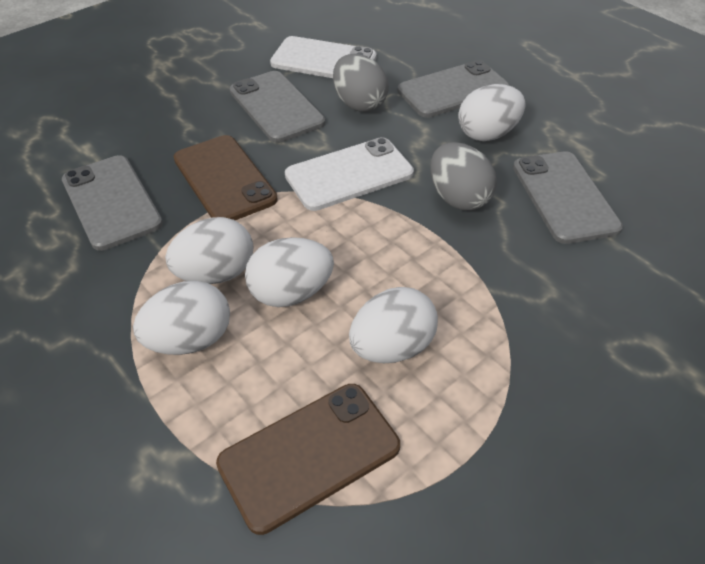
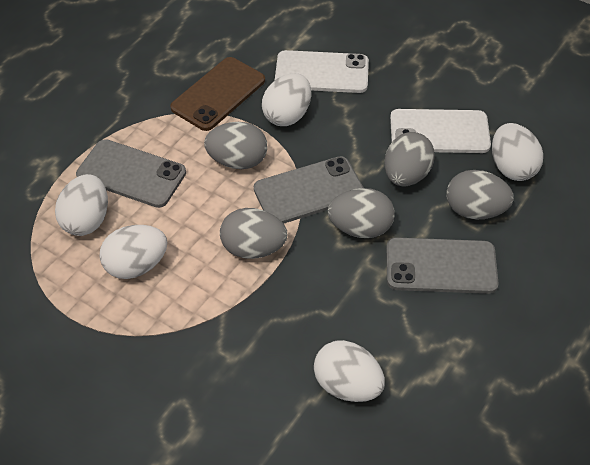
brown phone: [173,135,278,220] [216,384,400,535] = 2 -> [170,57,265,131] = 1
grey egg: [333,54,389,112] [430,142,497,211] = 2 -> [204,122,268,169] [220,208,287,259] [328,188,395,238] [385,132,435,186] [447,170,514,220] = 5
grey phone: [62,155,163,251] [230,71,325,143] [397,60,510,118] [513,151,623,244] = 4 -> [76,139,186,208] [254,156,364,223] [386,237,499,294] = 3

